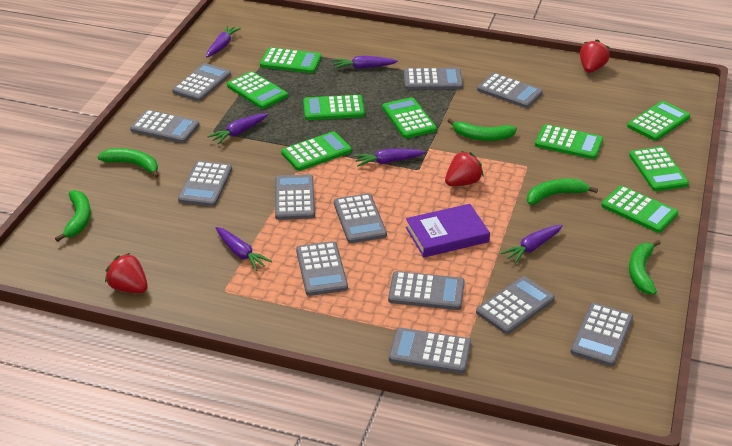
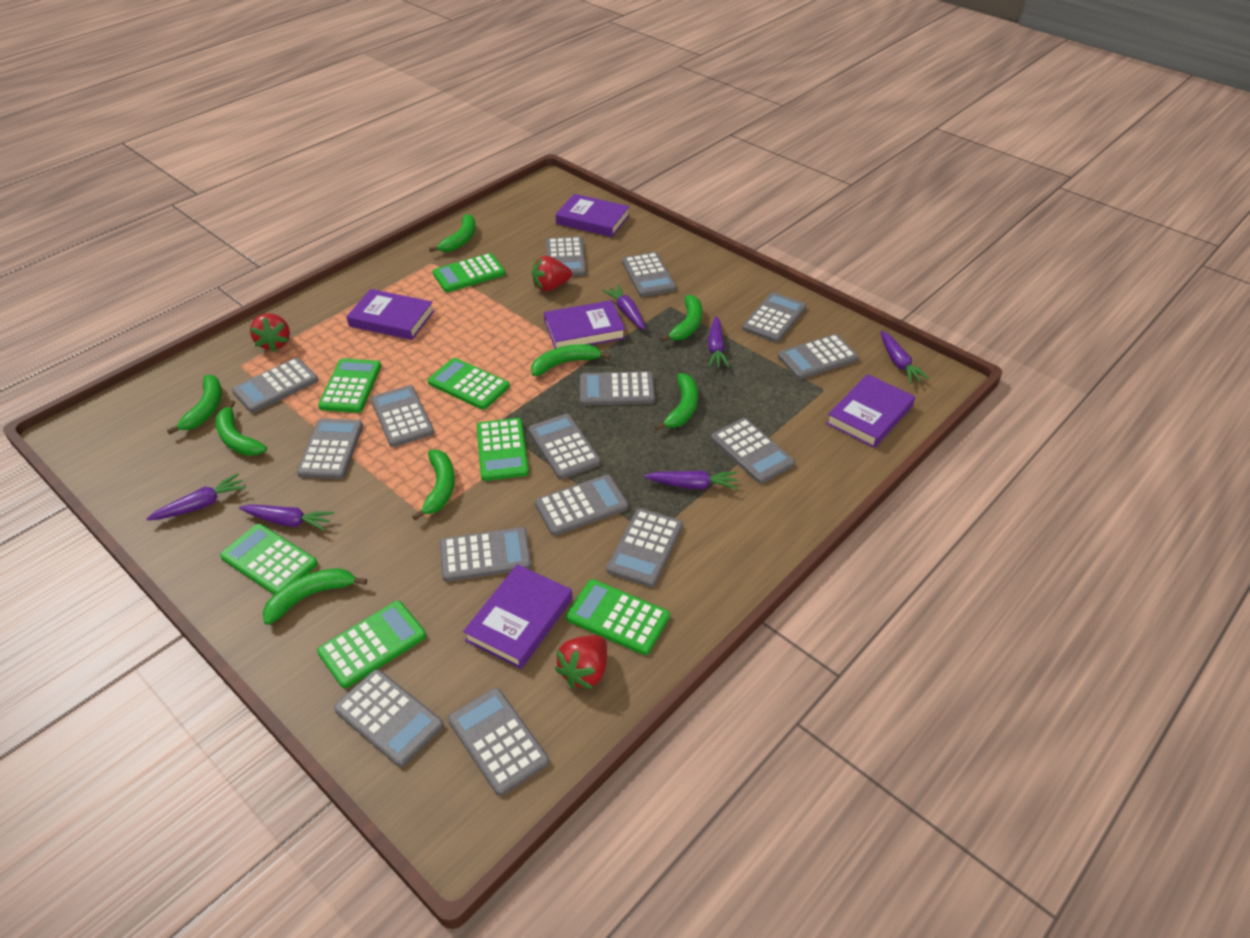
green banana: [55,190,91,242] [98,148,159,178] [448,118,517,141] [527,179,598,205] [629,240,661,295] = 5 -> [167,375,222,435] [215,400,267,456] [263,568,367,625] [412,450,455,521] [429,214,476,252] [531,344,611,376] [654,373,698,431] [660,295,702,342] = 8
green calculator: [227,71,288,109] [260,47,321,73] [281,131,352,171] [303,95,365,120] [382,97,437,139] [535,124,603,159] [601,186,678,233] [627,101,690,141] [629,146,689,191] = 9 -> [220,524,318,594] [317,601,426,688] [318,358,381,413] [428,358,510,410] [433,253,505,292] [476,418,529,481] [566,579,670,655] = 7
grey calculator: [130,110,199,143] [172,63,231,101] [178,161,232,207] [275,174,315,220] [296,241,348,296] [334,193,387,243] [388,271,465,310] [389,328,471,374] [404,68,463,90] [476,276,555,334] [477,73,543,108] [570,303,633,366] = 12 -> [232,358,318,413] [297,418,363,479] [334,669,443,767] [370,385,434,447] [440,527,532,582] [448,688,549,796] [528,414,601,479] [535,475,628,536] [546,237,586,276] [580,371,655,406] [606,508,683,587] [622,252,676,297] [711,418,795,484] [742,292,806,342] [778,334,859,379] = 15
purple book: [406,204,490,257] = 1 -> [346,289,434,340] [463,564,573,669] [544,300,625,349] [555,194,630,237] [826,374,915,448] = 5

